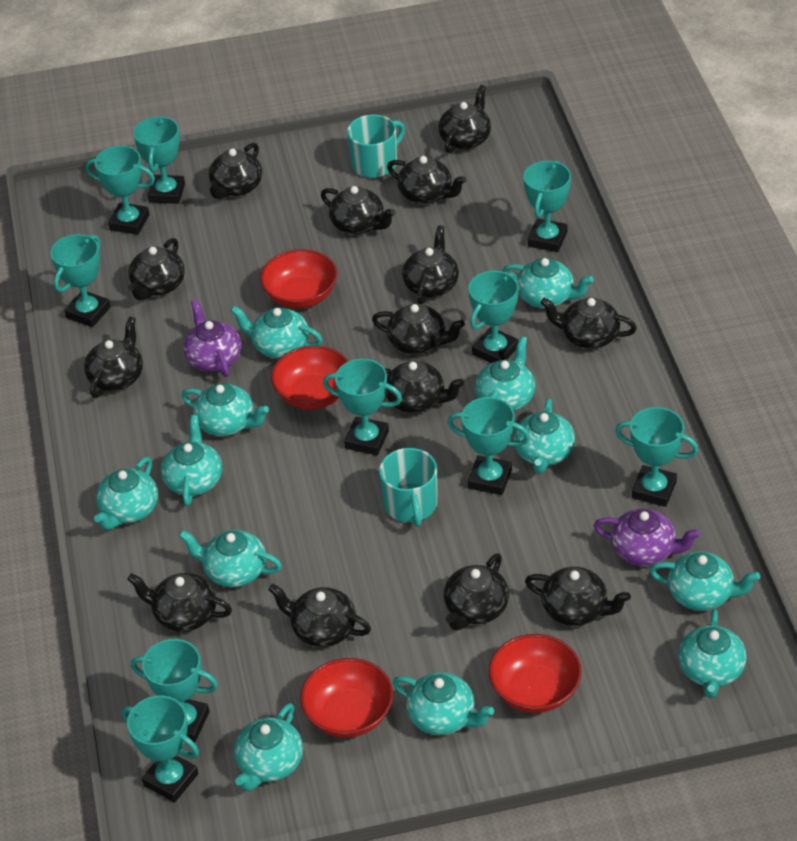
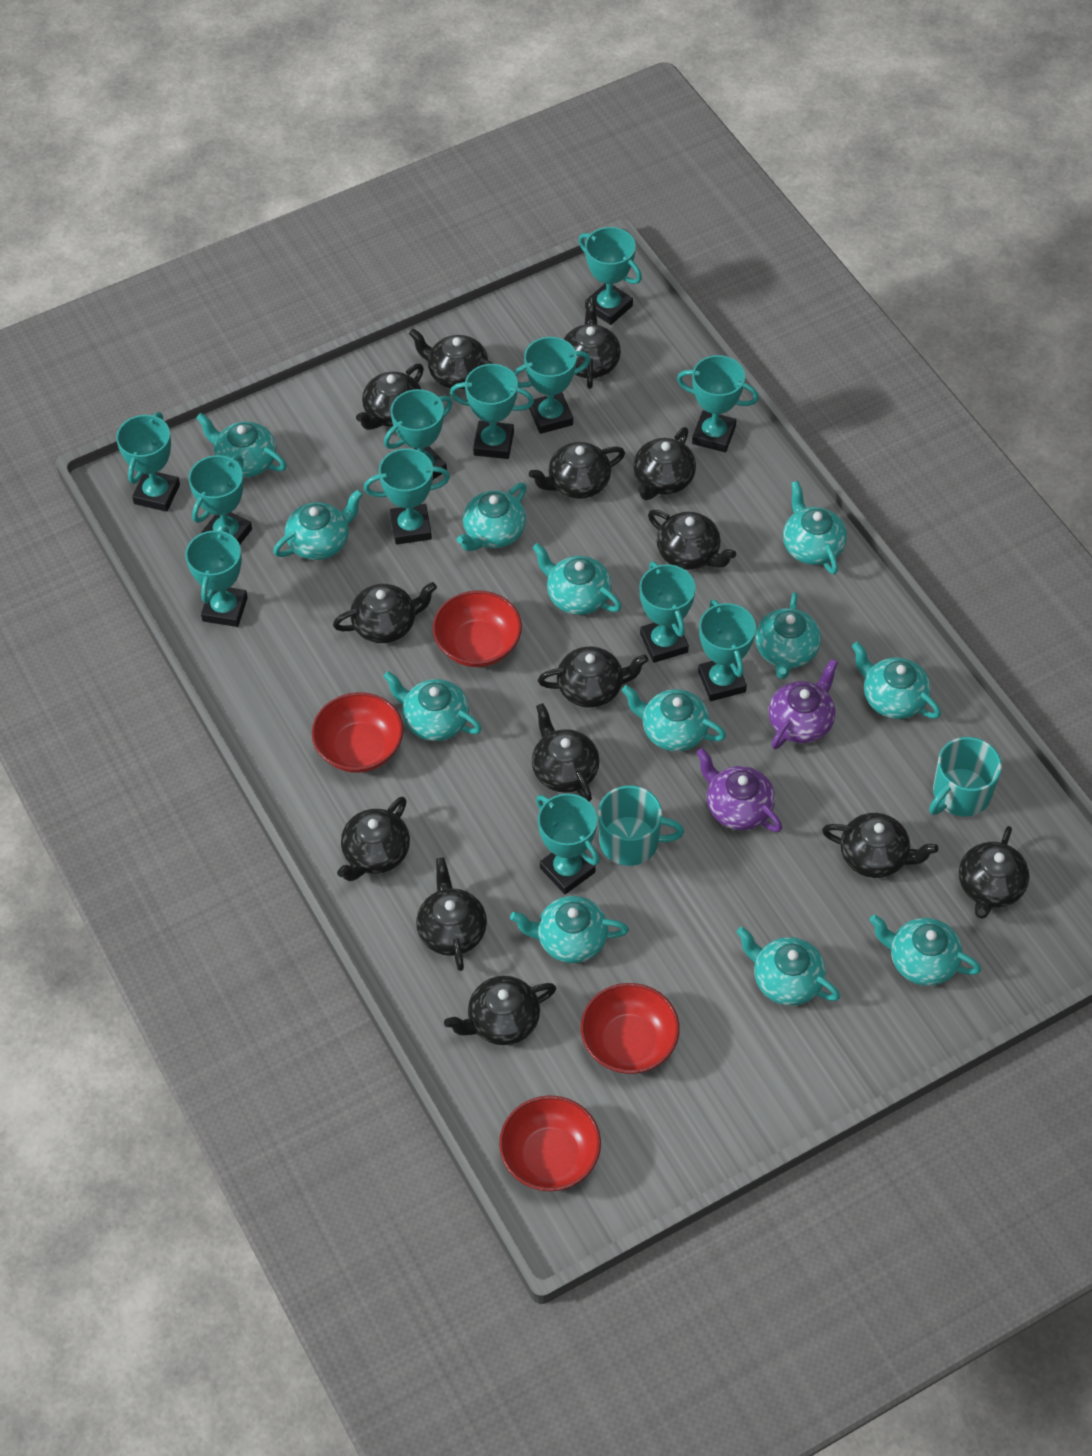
turquoise trophy: [50,234,111,327] [86,146,155,235] [122,695,199,802] [131,639,218,742] [133,116,185,204] [323,359,402,455] [447,397,530,495] [468,271,519,363] [523,160,571,252] [615,407,699,507] = 10 -> [116,412,180,512] [185,527,248,627] [188,455,252,545] [364,448,450,545] [384,389,452,480] [450,364,534,459] [513,337,591,434] [536,793,600,894] [579,227,642,325] [639,561,696,663] [677,355,759,452] [698,600,756,701] = 12

